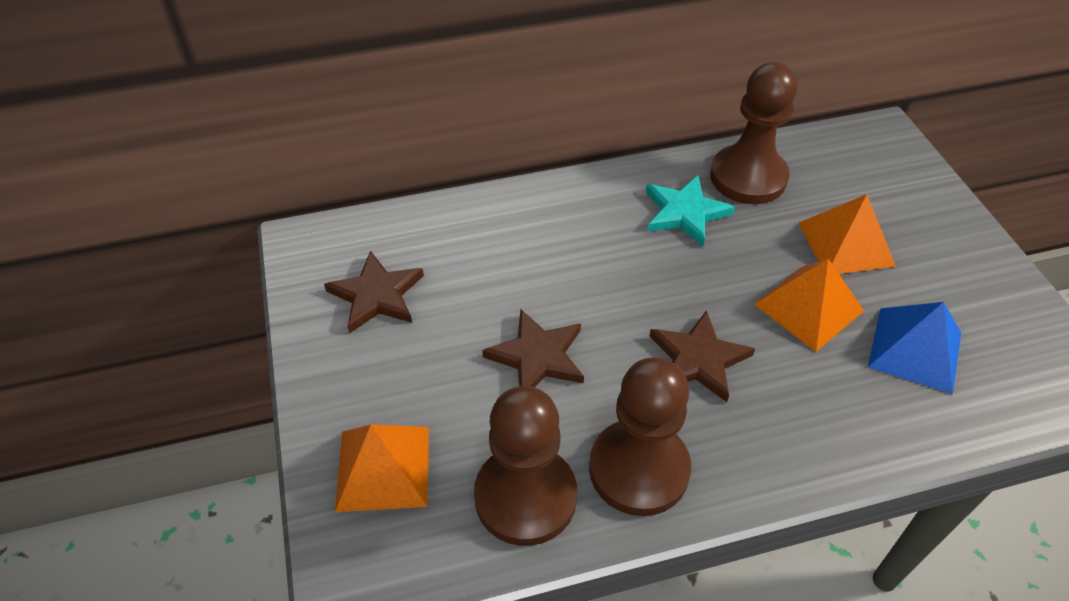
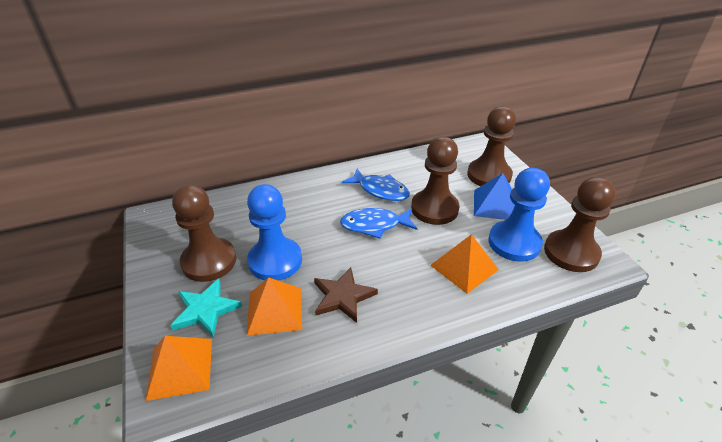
blue fish: none = 0 -> [340,208,417,239] [342,169,410,201] = 2
blue pawn: none = 0 -> [247,184,302,281] [488,168,550,262] = 2
brown pawn: [474,386,577,546] [589,357,691,516] [710,62,798,204] = 3 -> [172,185,236,282] [411,136,459,225] [467,106,516,186] [544,177,616,272] = 4
brown star: [324,250,424,333] [482,309,584,387] [650,310,755,402] = 3 -> [314,267,378,323] = 1

